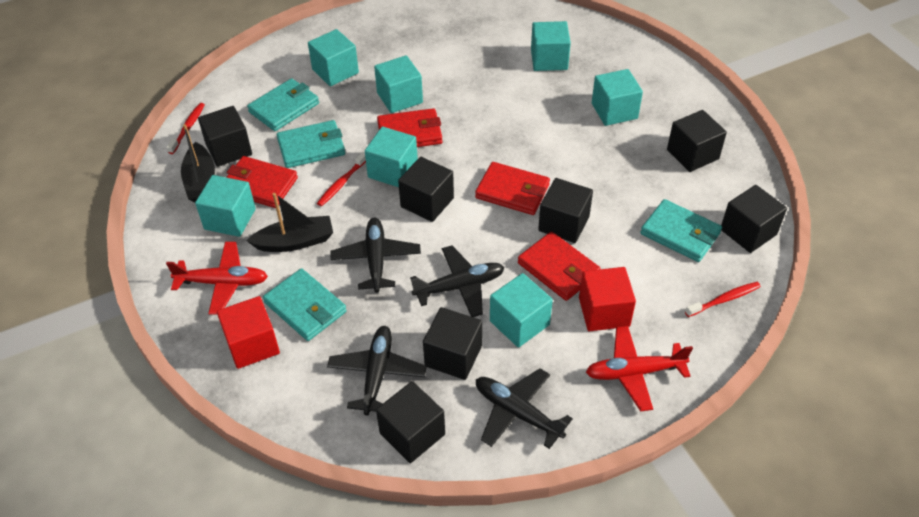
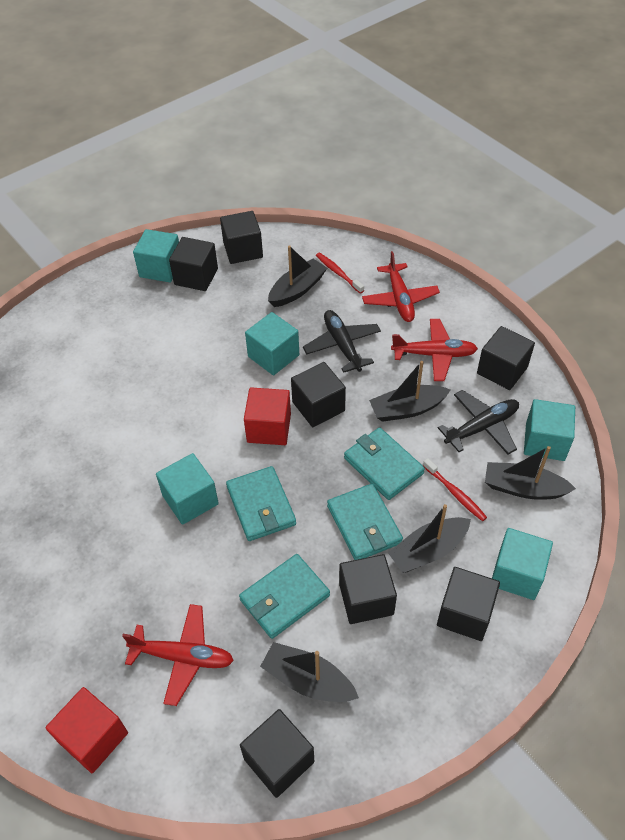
black boat: [181,124,215,203] [246,193,333,252] = 2 -> [260,642,359,702] [268,245,327,307] [369,361,450,422] [388,504,471,573] [485,446,576,500] = 5
black plane: [327,326,427,415] [331,218,421,293] [410,246,505,317] [476,368,573,449] = 4 -> [303,310,381,373] [438,390,519,455] = 2
red plane: [166,242,268,315] [586,326,693,411] = 2 -> [122,604,234,706] [362,251,440,322] [391,319,478,381] = 3
red toothbrush: [167,103,205,154] [317,152,366,206] [685,282,761,317] = 3 -> [316,253,364,294] [423,458,487,522] = 2
red wallet: [226,156,298,208] [377,108,443,147] [475,162,550,215] [518,232,601,301] = 4 -> none = 0
turquoise cube: [195,175,256,237] [308,29,359,86] [365,126,418,187] [374,55,423,113] [490,273,553,347] [531,21,571,71] [592,69,643,126] = 7 -> [133,229,179,283] [156,453,219,525] [245,312,299,375] [492,528,553,600] [524,399,575,461] = 5

